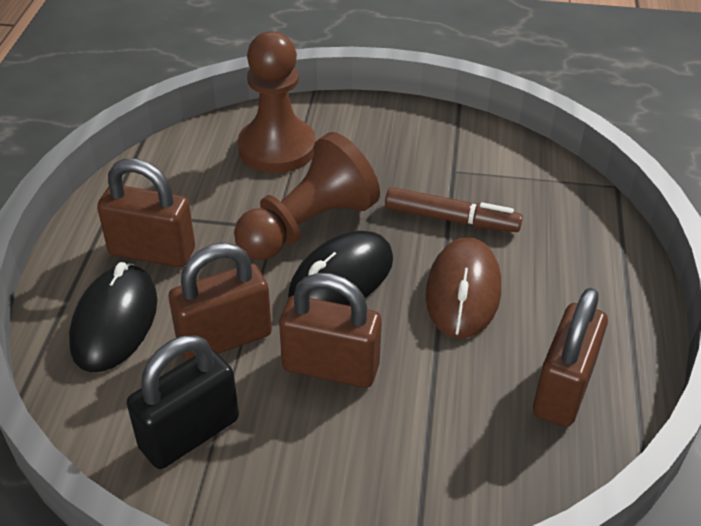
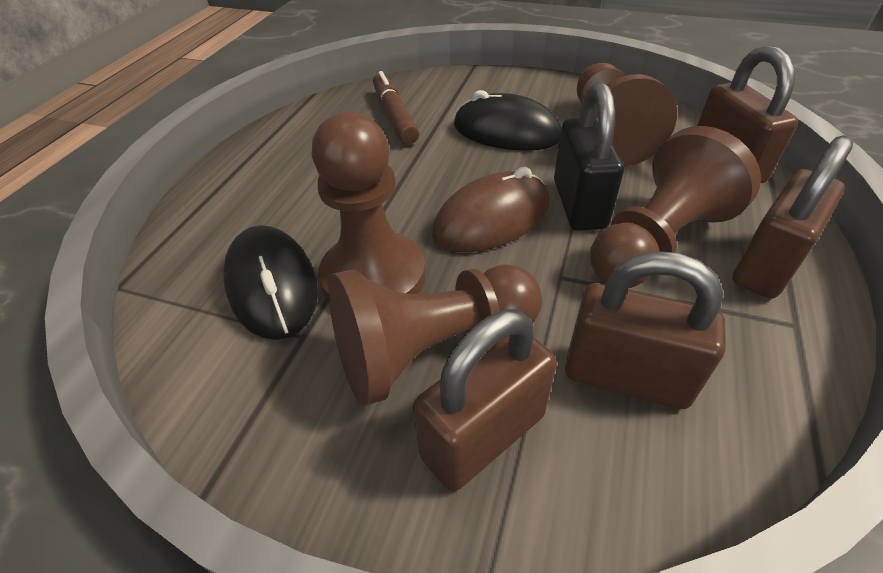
brown pawn: [234,132,380,260] [238,31,316,173] = 2 -> [312,112,426,301] [329,264,542,406] [577,63,677,166] [590,126,761,288] = 4

